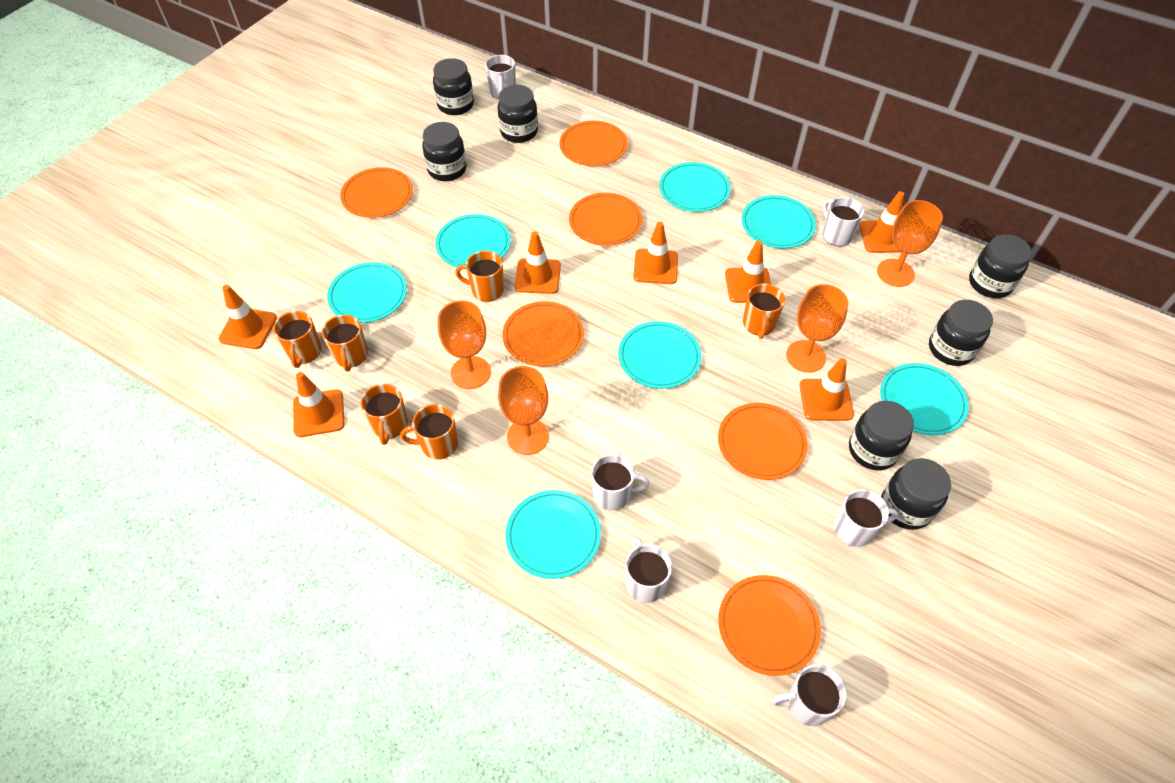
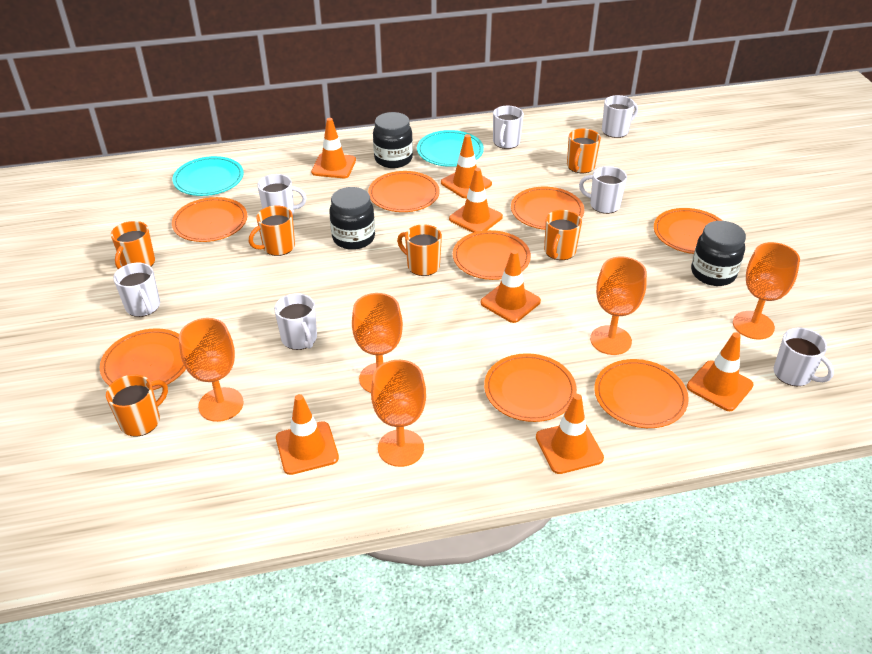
black jar: [422,122,467,181] [433,58,474,115] [498,85,538,143] [849,401,914,470] [881,458,951,530] [929,300,993,366] [969,234,1032,298] = 7 -> [329,187,375,250] [373,112,413,168] [691,221,746,286] = 3
orange goblet: [438,301,491,389] [498,366,549,455] [786,284,848,373] [877,200,943,287] = 4 -> [179,318,244,422] [352,293,403,393] [371,360,426,467] [590,257,647,355] [733,242,800,339] = 5
orange plate: [340,167,413,218] [503,301,584,366] [560,121,628,166] [569,193,642,246] [718,403,808,480] [718,575,821,676] = 6 -> [100,328,186,390] [172,197,247,242] [368,171,440,212] [453,230,531,280] [484,353,577,422] [511,187,584,230] [594,359,689,428] [654,208,723,254] = 8
turquoise plate: [327,262,407,323] [435,214,511,268] [505,490,601,579] [618,321,701,389] [659,162,731,212] [741,195,816,249] [880,363,969,435] = 7 -> [172,156,244,196] [417,130,484,167] = 2
white mug: [485,55,516,99] [591,454,650,511] [625,537,672,603] [772,664,847,726] [822,197,864,246] [834,489,898,547] = 6 -> [113,263,160,317] [257,174,307,214] [274,293,317,350] [493,106,524,149] [579,166,627,214] [602,95,638,138] [774,328,834,386] = 7

